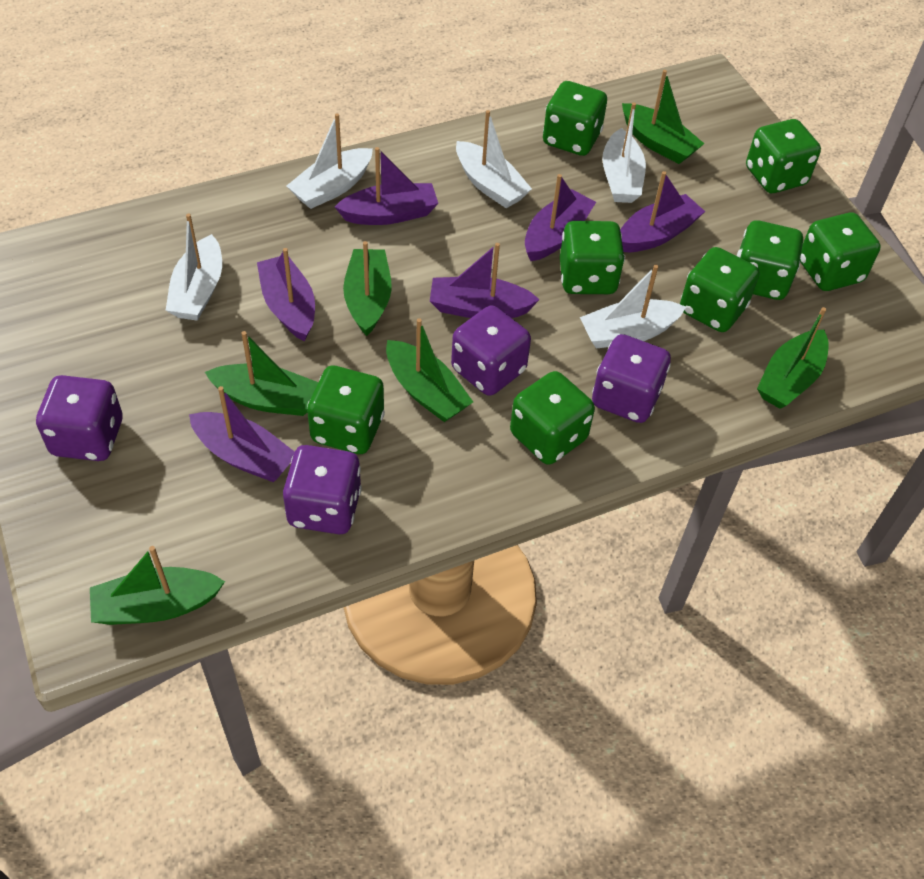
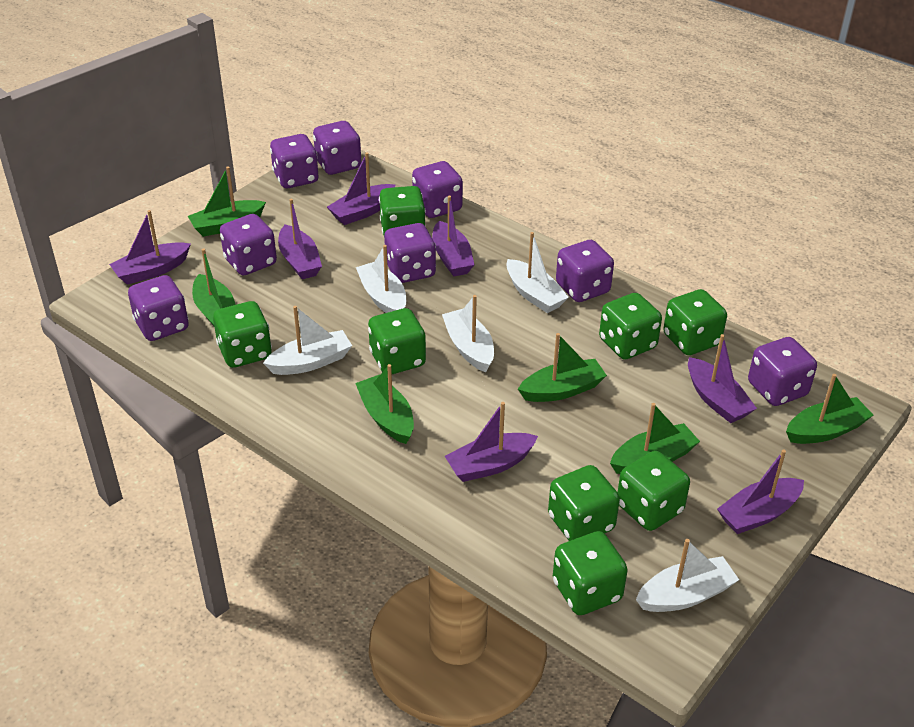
purple boat: [189,386,295,482] [257,248,315,341] [335,147,438,225] [430,243,540,318] [525,174,596,261] [620,171,705,252] = 6 -> [109,210,191,285] [278,199,322,279] [327,152,396,225] [432,196,474,277] [445,402,538,482] [688,334,757,423] [717,450,804,534] = 7
purple dice: [36,375,123,461] [283,445,362,534] [451,306,531,396] [592,334,671,423] = 4 -> [128,275,189,341] [220,214,277,275] [270,134,318,188] [313,121,361,175] [384,223,436,283] [412,161,463,218] [556,240,614,302] [748,337,817,406] = 8

